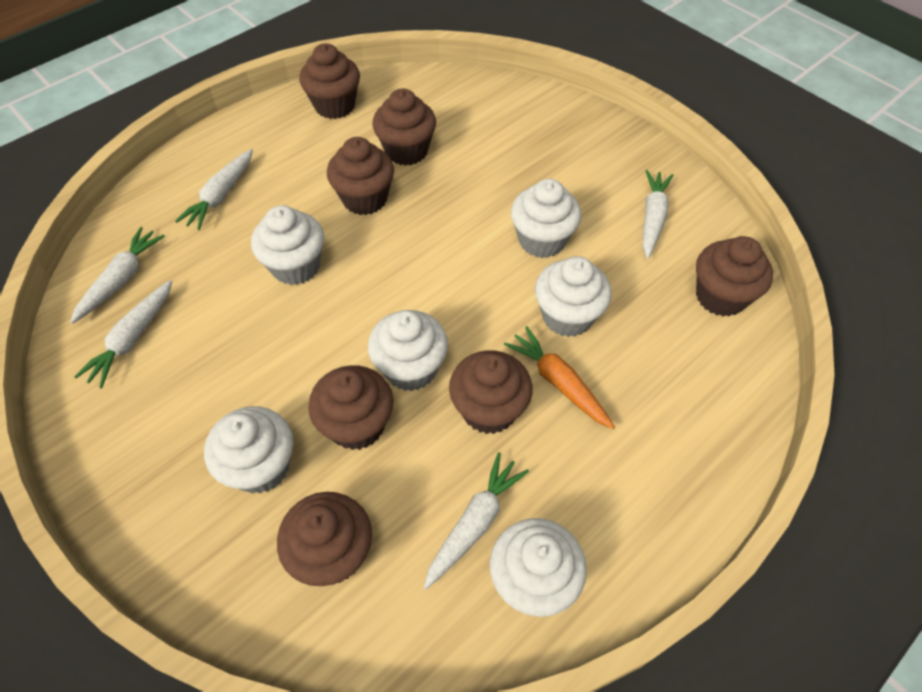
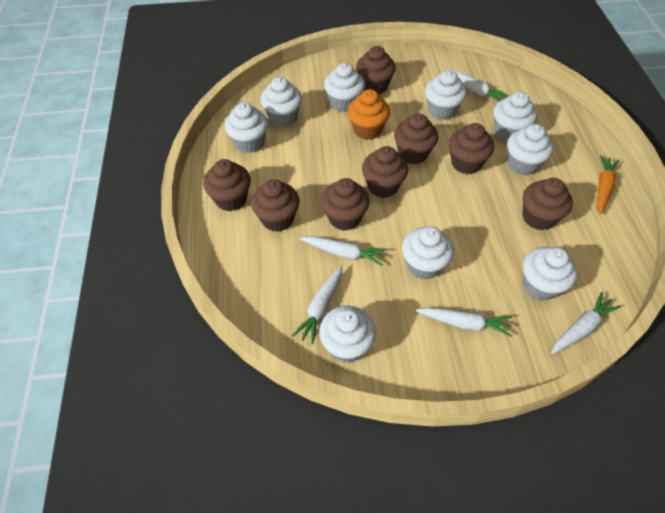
brown cupcake: [277,492,372,586] [299,43,360,119] [308,365,394,450] [327,137,394,215] [373,88,436,166] [449,350,533,434] [696,236,773,317] = 7 -> [203,159,251,211] [251,179,300,232] [321,178,370,231] [356,46,396,94] [362,146,408,198] [394,113,438,164] [449,123,494,174] [523,178,573,230] = 8
orange cupcake: none = 0 -> [348,89,390,140] = 1
white cupcake: [204,406,293,494] [251,205,324,285] [368,310,448,391] [490,518,587,617] [511,179,581,258] [535,256,612,337] = 6 -> [225,102,268,153] [260,77,302,127] [319,306,376,363] [324,63,365,112] [402,226,454,280] [425,70,467,120] [494,92,537,141] [507,124,553,175] [523,247,578,301] = 9

